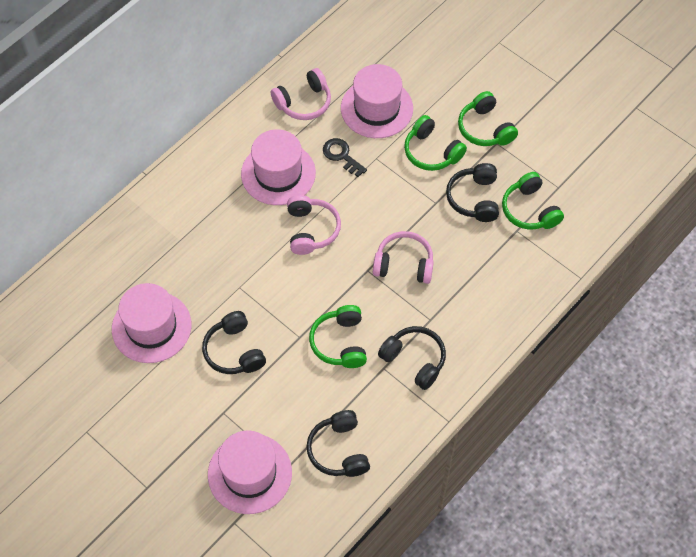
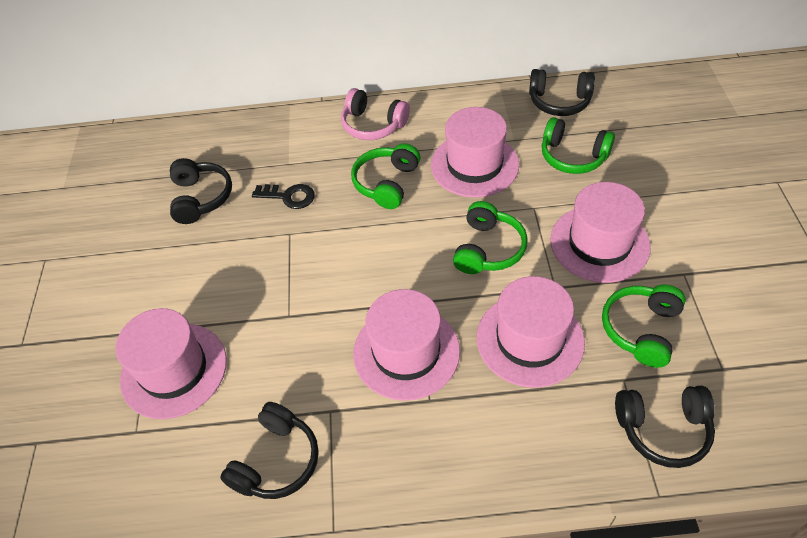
pink hat: [112,283,191,363] [208,431,292,514] [241,129,316,205] [341,64,413,138] = 4 -> [116,308,227,419] [353,289,460,401] [431,107,519,198] [477,276,585,388] [550,182,651,283] = 5
pink headphones: [271,68,331,120] [287,195,341,255] [373,231,434,284] = 3 -> [341,88,410,140] = 1

